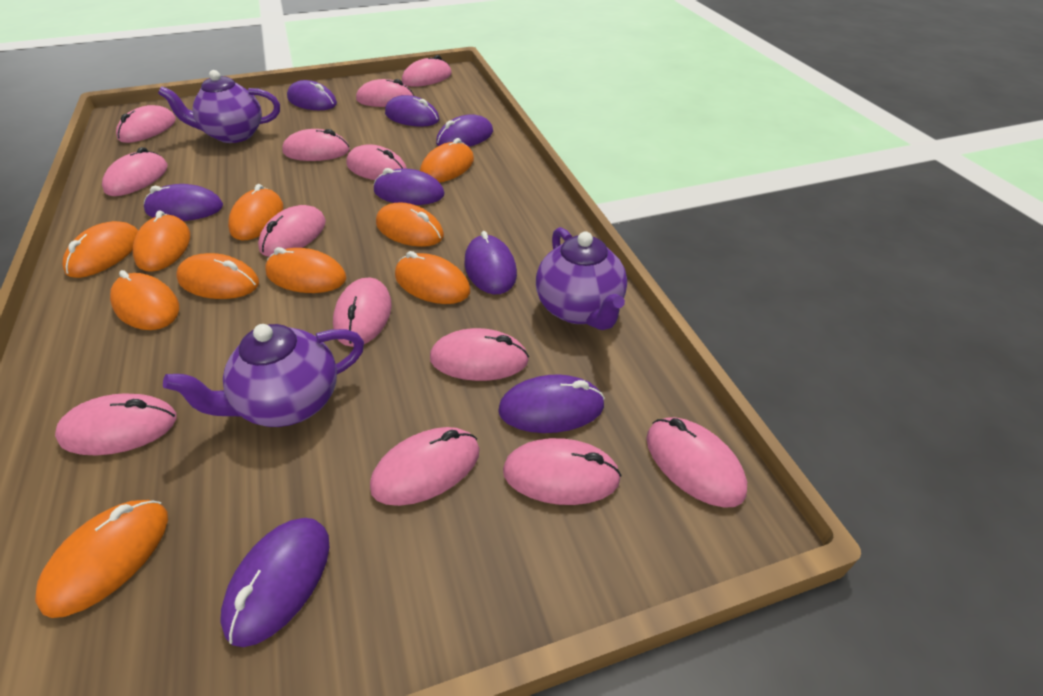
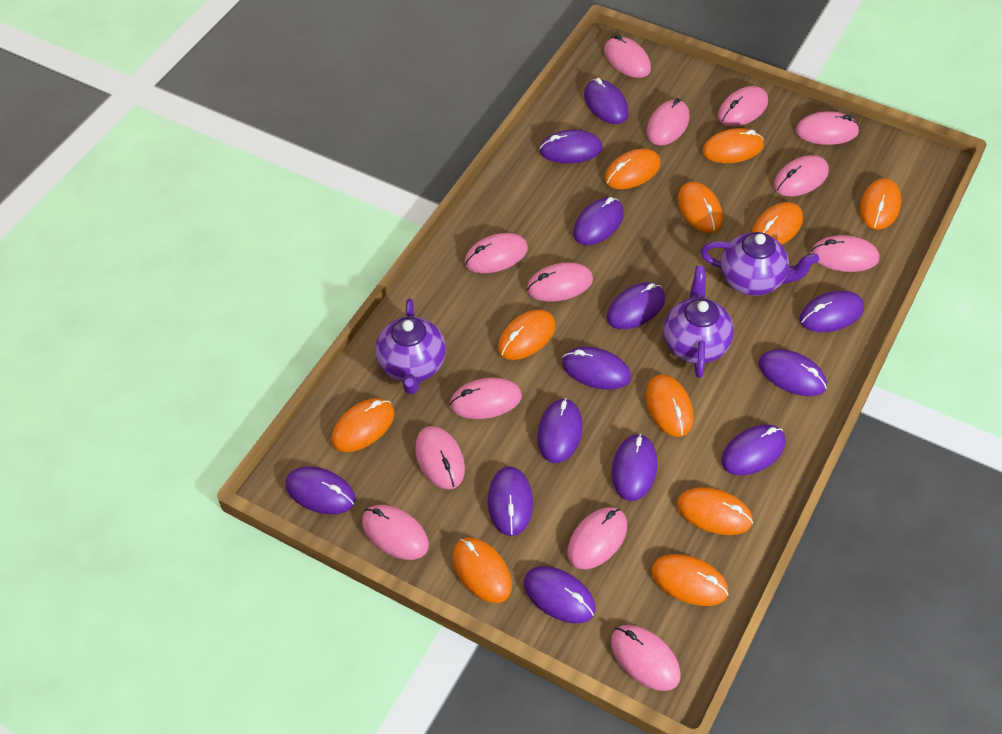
orange mouse: [35,500,168,618] [62,221,138,278] [110,270,179,330] [133,210,190,272] [176,253,259,299] [228,184,283,240] [265,247,346,293] [376,203,444,247] [395,251,470,304] [420,138,474,183] = 10 -> [332,398,394,452] [453,538,512,603] [498,309,556,360] [605,149,661,189] [646,375,693,437] [651,554,729,606] [677,487,753,535] [678,181,722,233] [702,128,764,163] [751,202,803,245] [860,178,901,230] = 11
purple mouse: [144,184,223,221] [220,518,329,647] [287,80,337,110] [374,168,445,205] [385,95,439,127] [436,114,493,147] [464,231,517,294] [498,374,605,433] = 8 -> [285,466,356,514] [488,466,533,536] [524,566,596,623] [537,398,582,463] [539,130,603,163] [562,347,631,390] [573,197,624,245] [584,78,629,124] [607,282,665,329] [612,434,657,501] [721,424,786,475] [759,349,827,396] [799,291,864,332] = 13

